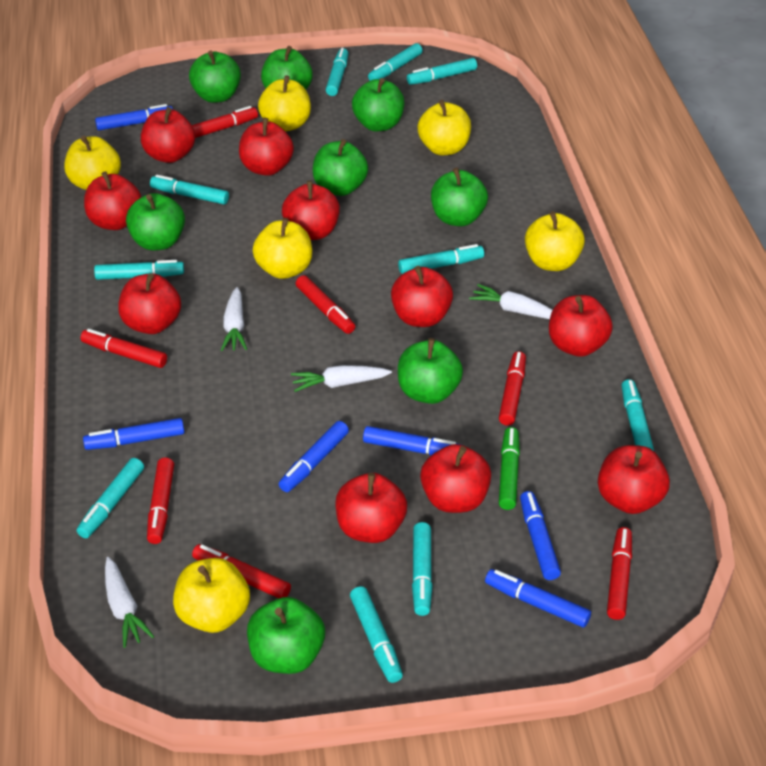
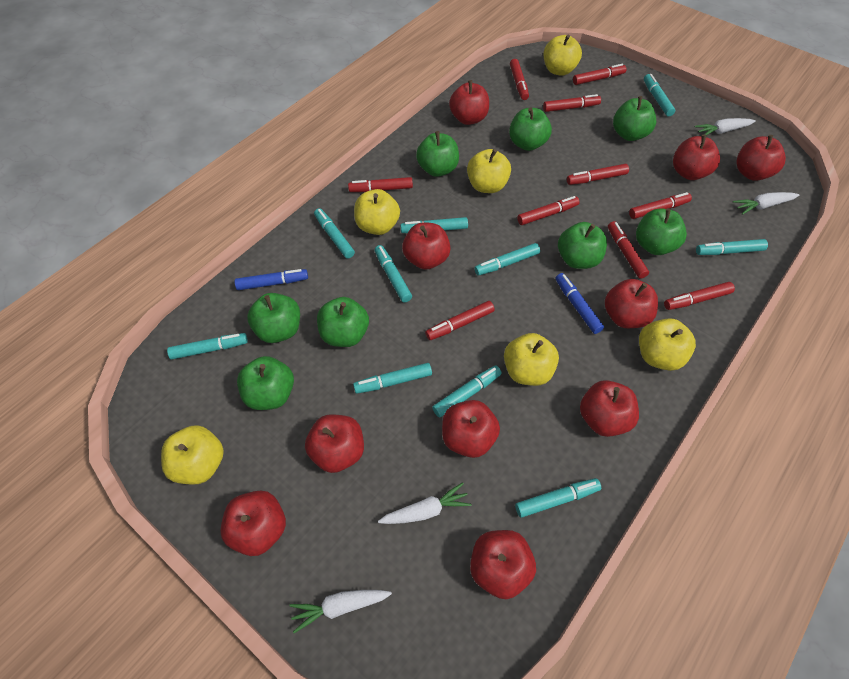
blue marker: [83,418,184,450] [95,104,173,130] [279,421,349,492] [363,426,461,456] [485,569,591,628] [520,491,561,580] = 6 -> [235,269,308,290] [555,273,604,334] = 2
green marker: [499,427,520,510] = 1 -> none = 0
red marker: [81,329,167,368] [147,457,174,544] [192,106,258,138] [192,544,291,598] [296,275,355,334] [499,351,526,425] [607,527,632,620] = 7 -> [348,177,413,192] [425,301,495,340] [510,59,529,100] [517,196,579,225] [543,94,601,112] [567,164,629,185] [573,64,626,85] [608,221,649,279] [629,192,692,219] [664,282,735,310] = 10

